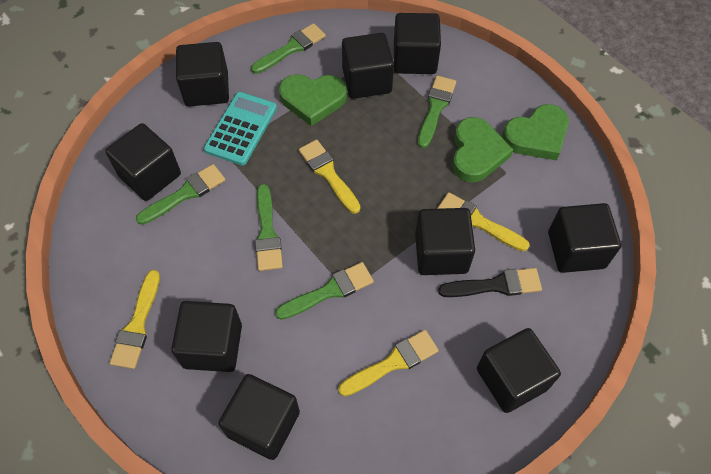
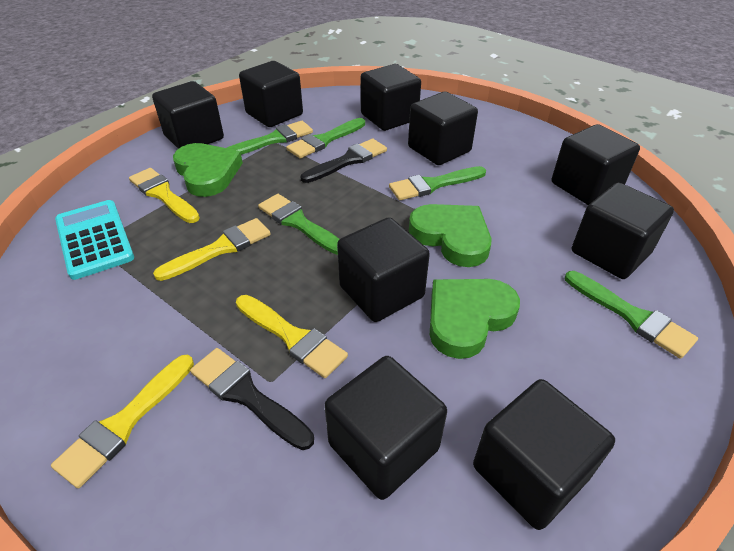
black brush: [438,268,542,297] = 1 -> [190,348,314,450] [301,139,387,183] = 2

